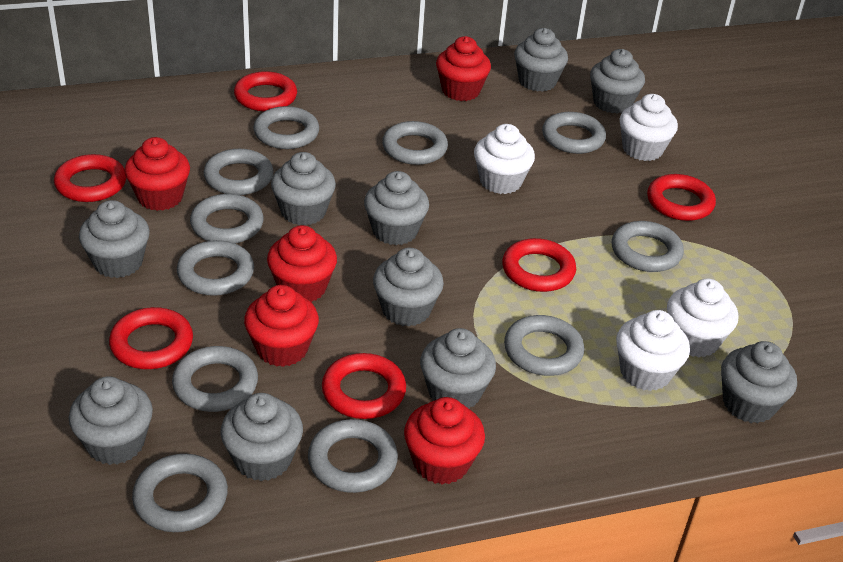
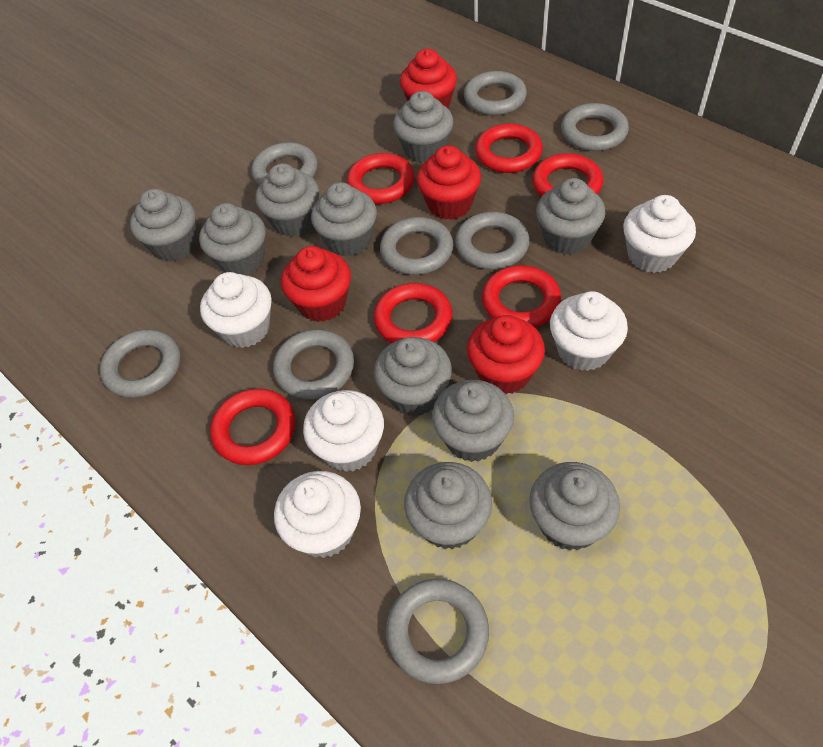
grey ring: [132,454,228,532] [172,346,258,412] [177,240,254,296] [190,194,264,244] [204,149,274,195] [253,106,319,149] [308,419,398,493] [382,121,448,165] [504,315,584,376] [542,112,606,154] [612,221,684,272] = 11 -> [100,330,180,398] [252,142,317,185] [273,329,354,399] [380,217,454,275] [386,579,489,684] [455,212,530,270] [464,71,527,116] [561,103,629,151] = 8
red cupcake: [124,137,190,211] [244,285,319,367] [267,225,337,302] [404,397,485,485] [436,36,491,101] = 5 -> [281,246,351,322] [400,49,457,108] [417,145,481,220] [467,315,545,394] = 4
white cupcake: [474,124,535,194] [616,310,690,391] [620,94,678,161] [667,279,738,357] = 4 -> [200,272,272,348] [274,471,361,558] [303,390,384,472] [550,291,628,371] [623,195,696,273] = 5

